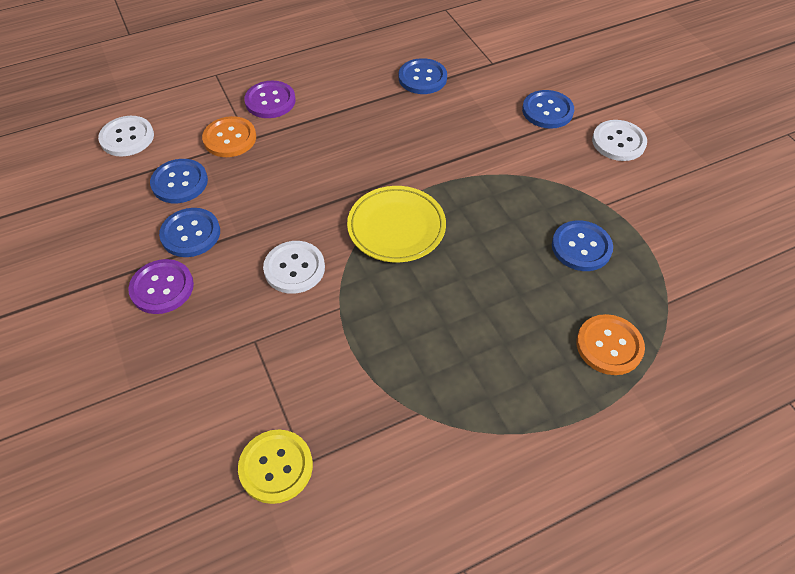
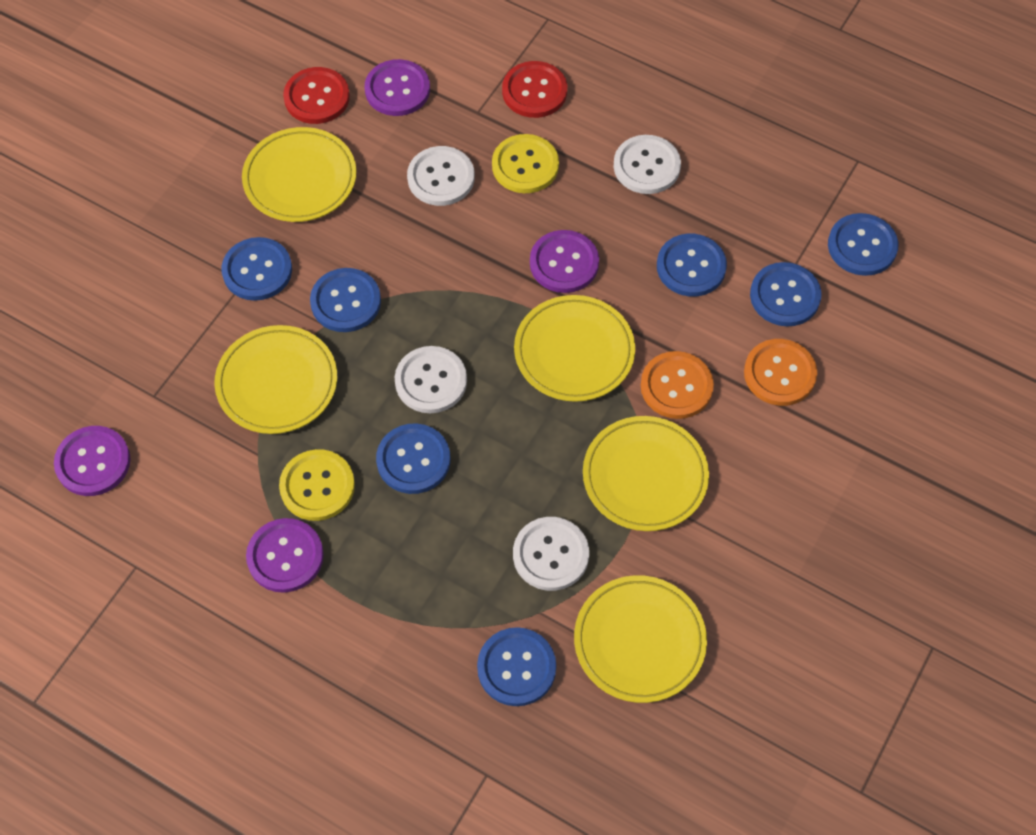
blue button: [150,159,208,203] [159,208,220,257] [399,58,447,94] [522,90,574,129] [552,220,613,271] = 5 -> [221,237,292,301] [310,268,381,332] [376,423,451,494] [477,627,556,706] [657,234,727,297] [750,262,822,326] [828,213,898,276] = 7
purple button: [128,259,194,314] [244,81,296,118] = 2 -> [54,426,130,496] [246,518,324,593] [365,59,430,116] [530,230,599,293] = 4
red button: none = 0 -> [283,67,350,124] [502,61,567,118] = 2
white button: [98,116,154,157] [263,241,325,294] [592,120,647,161] = 3 -> [395,346,467,413] [407,146,475,206] [513,517,589,591] [614,135,681,194] = 4
yellow button: [238,429,313,504] = 1 -> [279,449,355,521] [492,134,559,193] = 2
yellow plate: [347,186,446,263] = 1 -> [215,325,337,434] [242,127,356,222] [514,295,635,402] [574,575,707,703] [583,416,709,531] = 5

